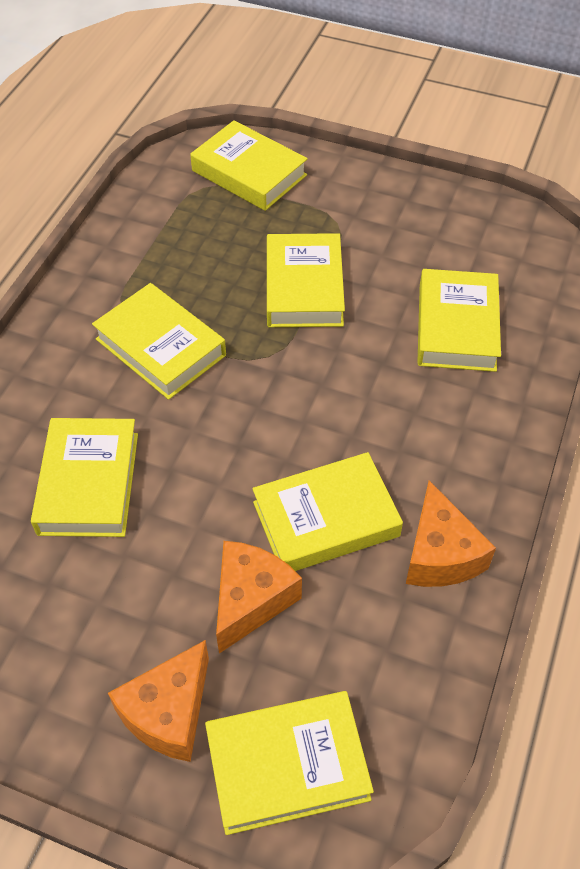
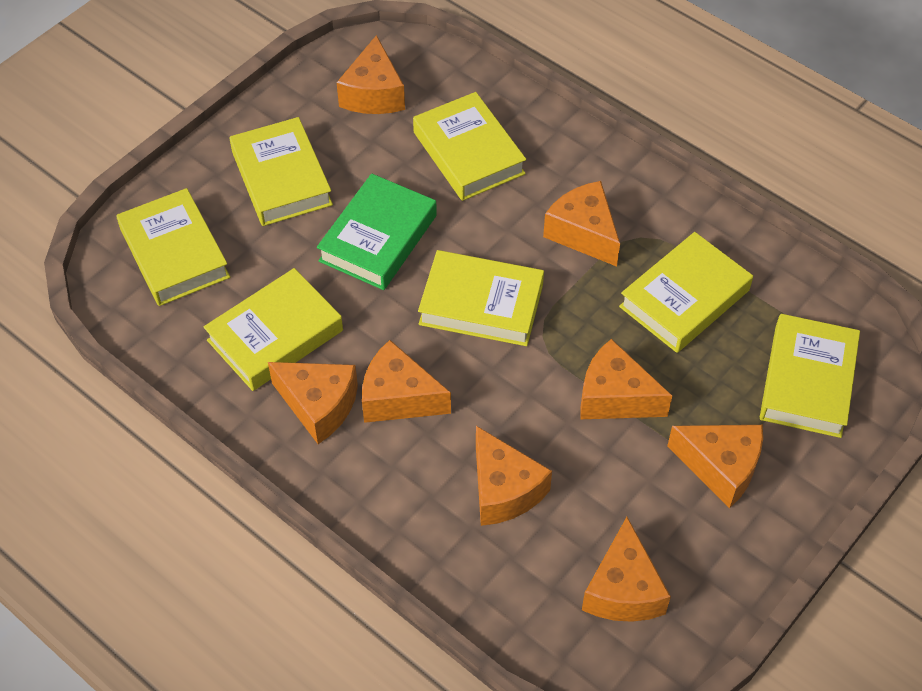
green book: none = 0 -> [317,174,437,290] = 1
orange cheese: [108,640,209,762] [216,541,302,653] [406,481,496,587] = 3 -> [268,362,358,444] [337,35,405,114] [362,340,451,423] [476,426,552,526] [543,181,620,267] [580,339,672,419] [582,517,671,622] [667,425,763,508] = 8

